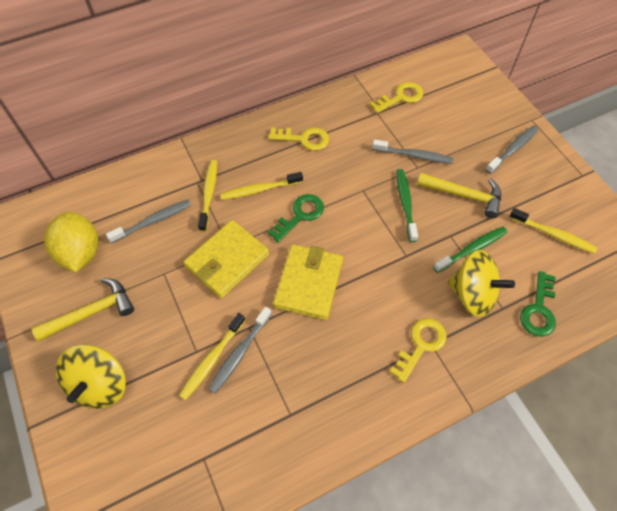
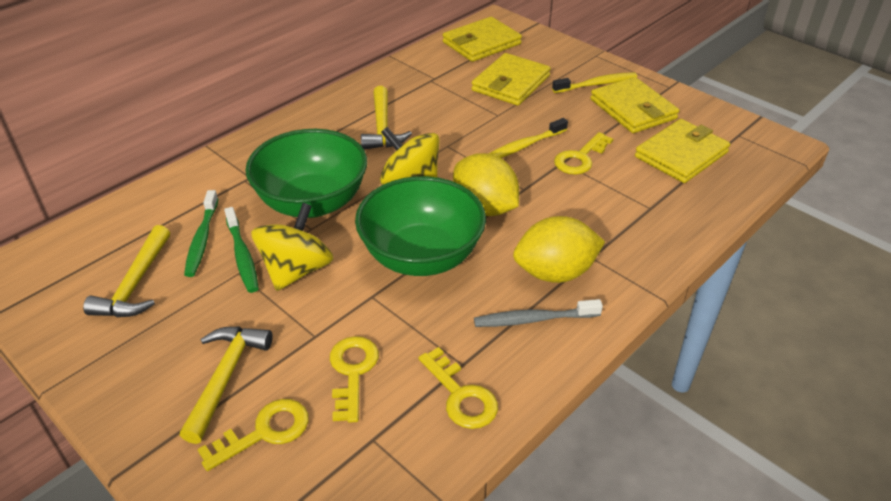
green bowl: none = 0 -> [245,129,367,218] [355,176,486,276] = 2
green key: [268,194,324,243] [520,271,556,337] = 2 -> none = 0
grey toothbrush: [106,200,191,243] [209,307,272,393] [372,139,453,164] [485,126,539,174] = 4 -> [474,299,603,327] = 1
yellow hammer: [32,278,134,341] [417,173,501,218] = 2 -> [83,225,170,317] [180,327,273,444] [361,86,412,149] = 3
yellow key: [268,128,329,151] [370,82,424,113] [390,318,447,383] = 3 -> [197,399,309,471] [330,336,379,423] [418,347,498,429] [554,132,613,175] = 4
yellow lemon: [44,211,98,273] = 1 -> [453,153,519,216] [513,216,605,283] = 2
yellow toothbrush: [179,313,246,400] [198,160,217,232] [220,172,303,200] [509,208,597,254] = 4 -> [489,118,568,158] [552,72,637,93] = 2
yellow wallet: [183,220,269,298] [273,245,343,320] = 2 -> [443,17,522,62] [471,53,551,106] [590,77,679,133] [635,119,730,183] = 4

